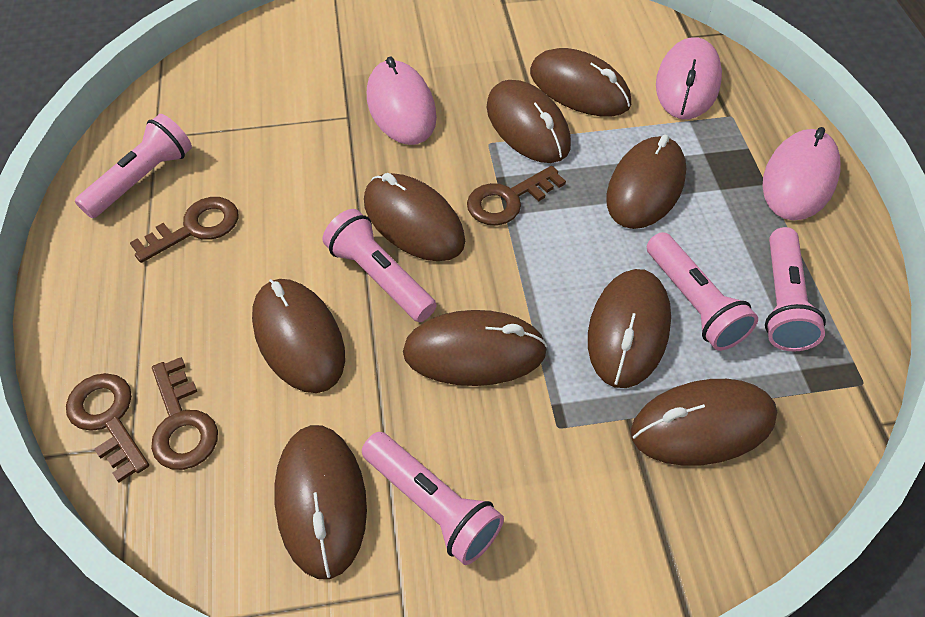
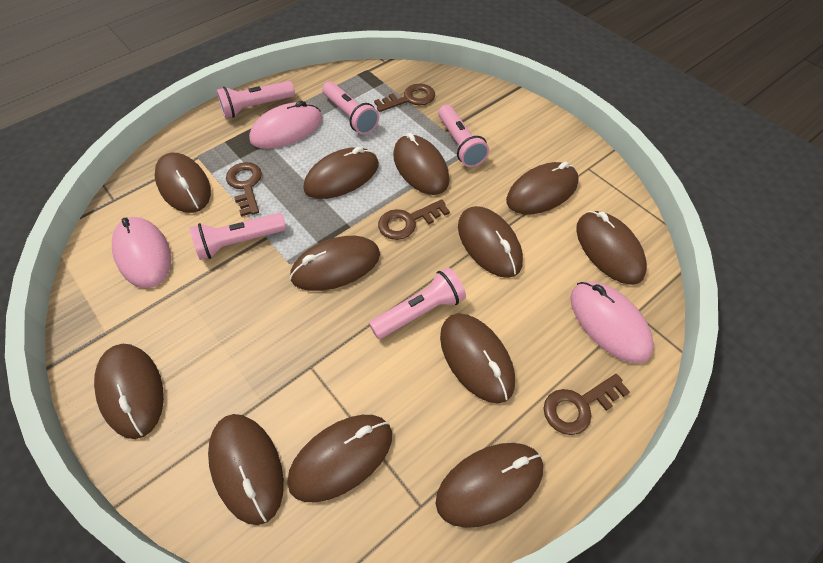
brown mouse: [252,279,345,393] [274,425,367,579] [364,173,465,261] [403,310,548,386] [487,80,571,163] [530,48,631,117] [588,269,671,388] [606,135,686,229] [631,379,777,466] = 9 -> [94,344,164,439] [155,153,211,213] [208,414,284,525] [287,415,392,502] [290,236,380,291] [303,147,379,199] [393,133,449,195] [436,443,543,528] [440,313,515,404] [458,206,523,278] [506,162,579,214] [576,211,647,285] = 12

